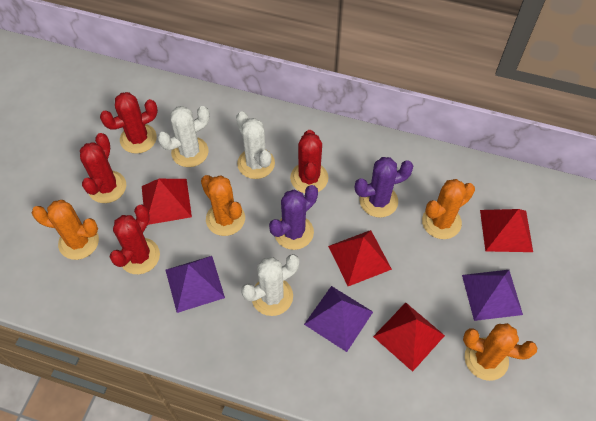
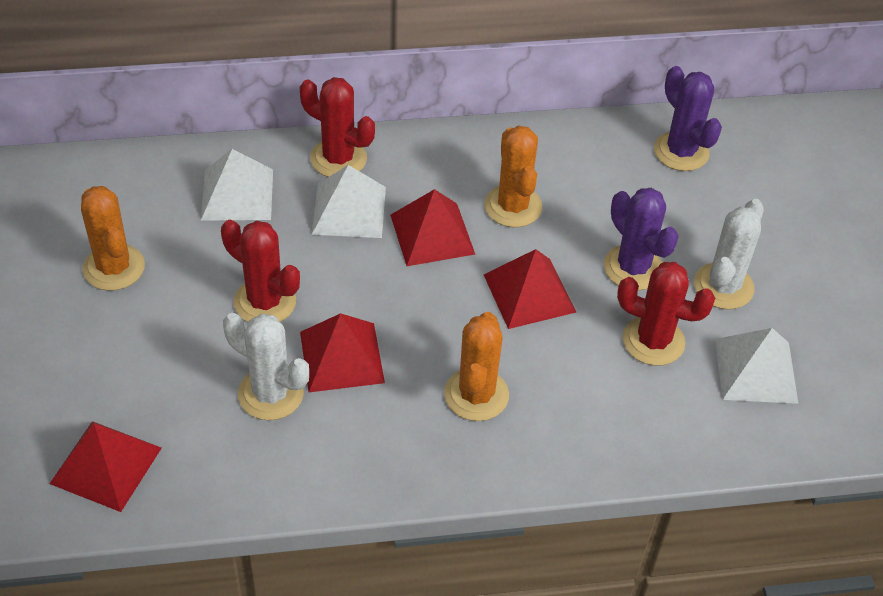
orange cactus: [31,200,99,260] [201,175,245,236] [422,179,475,239] [463,323,537,381] = 4 -> [81,186,145,291] [444,312,509,421] [484,125,542,227] = 3
purple pyramid: [166,256,225,313] [304,286,373,352] [462,270,523,321] = 3 -> none = 0
red cactus: [80,133,126,203] [100,92,158,154] [110,205,160,274] [290,130,328,193] = 4 -> [221,220,300,322] [300,77,375,177] [617,262,715,366] = 3
white cactus: [158,106,210,167] [236,111,275,179] [241,254,299,316] = 3 -> [223,313,309,420] [694,199,764,309] = 2
white pyramid: none = 0 -> [201,149,273,221] [312,165,386,238] [715,328,798,404] = 3

